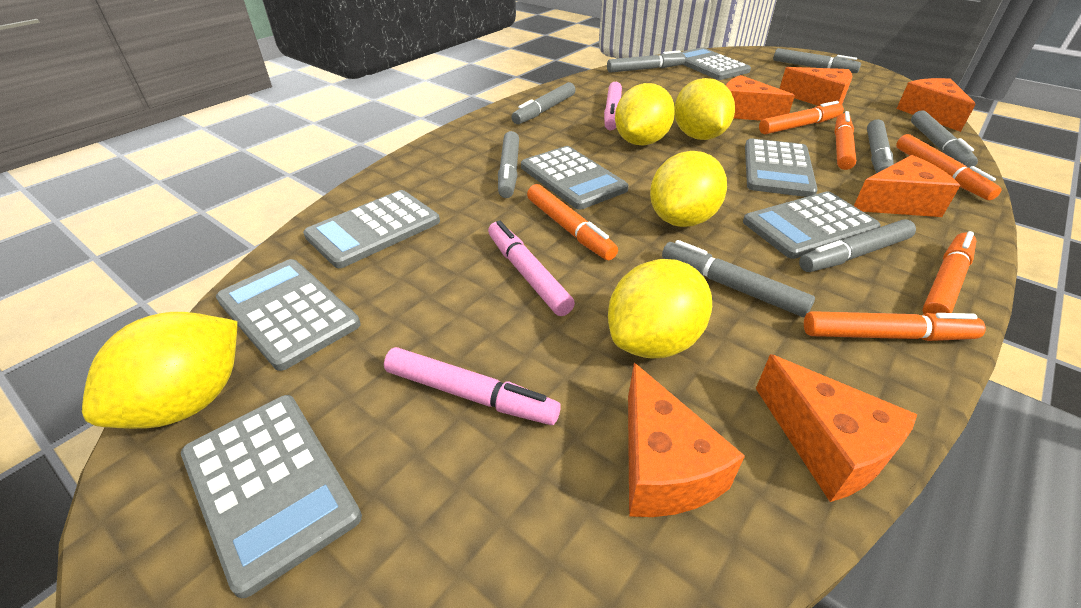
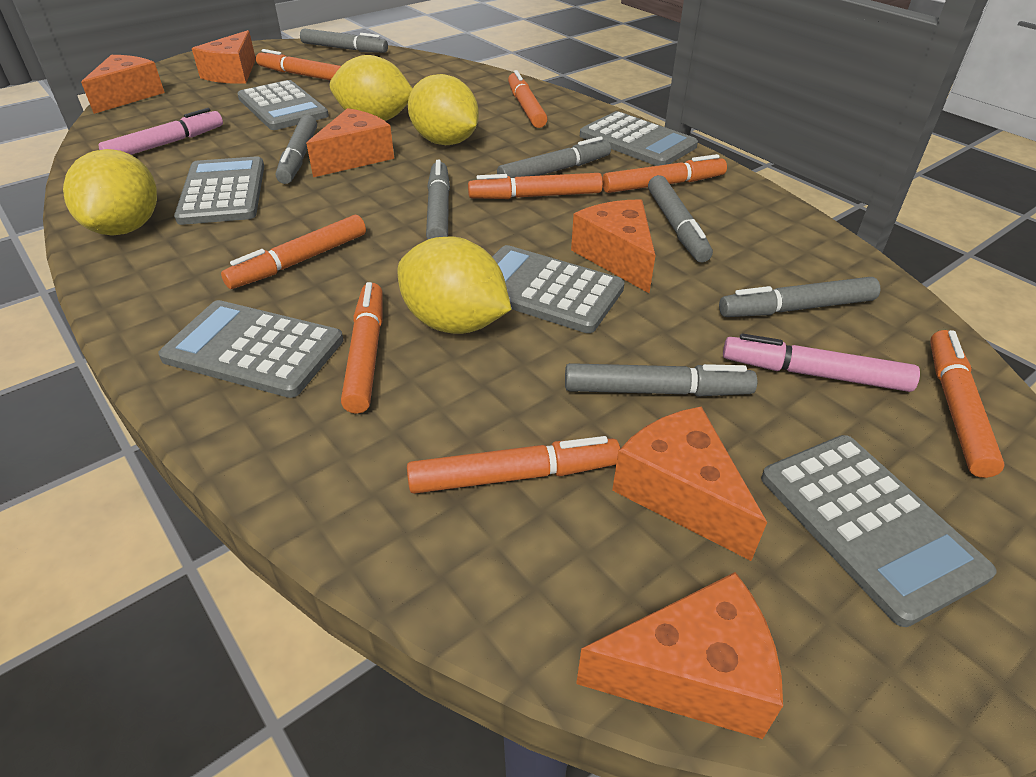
grey calculator: [181,395,362,598] [216,259,361,371] [303,190,440,268] [521,146,629,210] [674,48,751,80] [743,191,881,259] [745,138,818,197] = 7 -> [158,300,343,398] [174,156,264,225] [237,80,329,130] [492,245,625,333] [580,111,698,166] [761,435,997,627] = 6
grey marker: [498,131,519,198] [512,82,575,124] [607,50,685,73] [662,240,815,317] [773,48,861,73] [799,219,916,272] [867,119,894,173] [911,110,978,168] = 8 -> [276,115,317,184] [300,28,388,53] [426,160,450,240] [497,136,611,178] [565,363,757,397] [648,175,713,262] [719,277,880,317] = 7
orange marker: [527,184,618,260] [759,101,844,134] [804,311,986,341] [834,111,856,170] [896,134,1001,200] [922,231,976,314] = 6 -> [221,215,366,289] [256,49,341,81] [341,282,383,414] [407,436,621,494] [468,173,603,199] [508,70,548,128] [602,154,727,193] [930,330,1005,478] = 8
pink marker: [384,347,561,425] [488,220,575,316] [604,82,622,131] = 3 -> [98,108,223,155] [723,333,920,392] = 2
yellow lemon: [82,312,237,429] [608,259,712,359] [615,83,675,145] [650,151,727,227] [675,78,735,140] = 5 -> [63,149,157,236] [330,55,413,121] [397,236,511,334] [408,74,479,145] = 4

